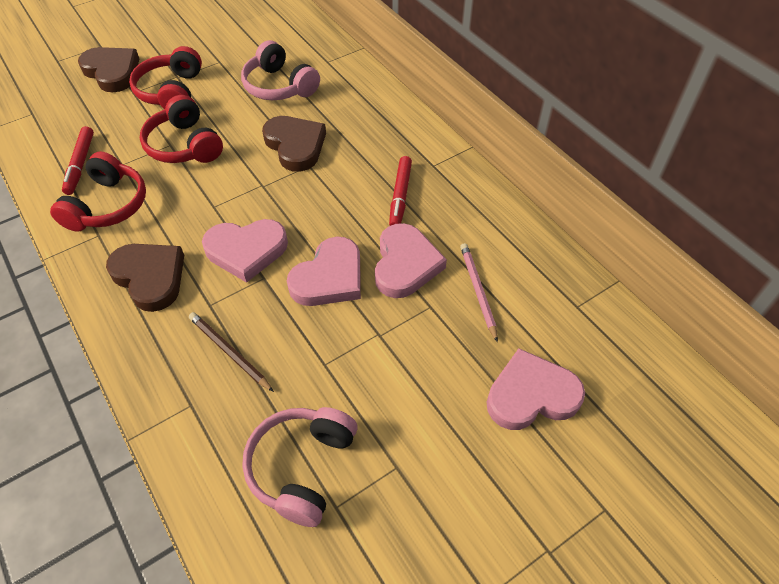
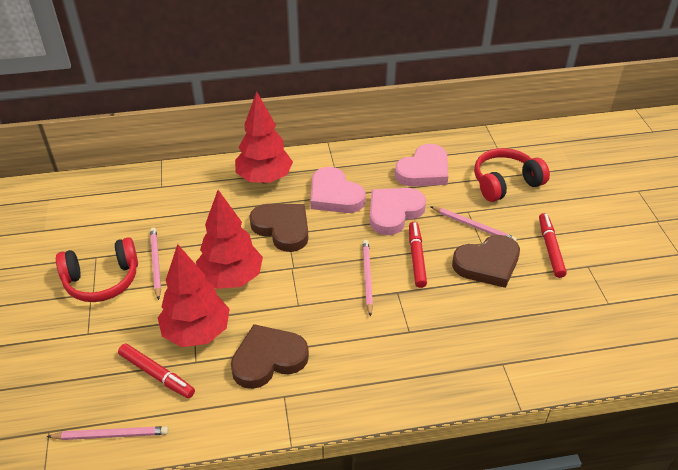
brown pencil: [189,312,274,392] = 1 -> none = 0
pink headphones: [241,40,320,100] [242,407,358,527] = 2 -> none = 0
pink heart: [202,219,288,283] [287,236,361,306] [375,223,447,298] [486,348,585,430] = 4 -> [311,167,366,213] [370,188,426,235] [395,144,448,186] = 3
pink pencil: [460,243,498,342] = 1 -> [46,426,169,440] [150,228,161,300] [362,240,373,317] [430,206,517,241] = 4
red headphones: [50,151,146,232] [129,46,202,109] [140,95,223,163] = 3 -> [56,237,138,302] [474,148,550,202] = 2
red marker: [62,126,94,195] [389,156,412,226] = 2 -> [118,344,195,398] [409,222,427,288] [539,213,567,278] = 3
red tree: none = 0 -> [158,244,230,347] [196,190,263,289] [235,91,293,183] = 3

